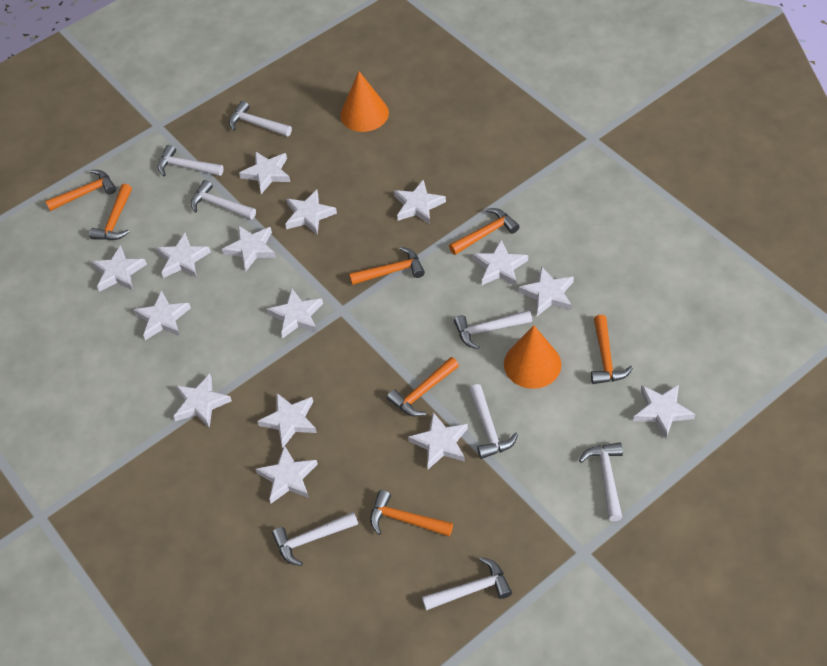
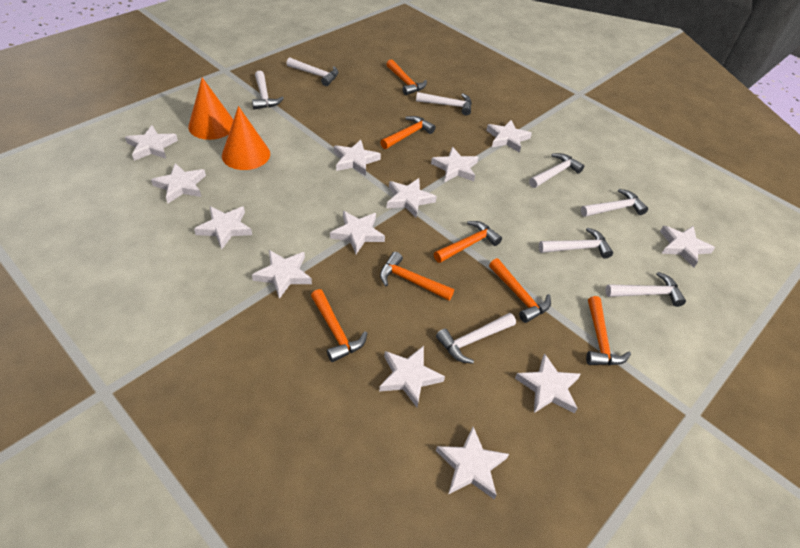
white star: [92,245,147,292] [134,290,191,340] [156,233,211,278] [173,374,232,428] [222,225,276,271] [239,151,290,194] [256,445,318,503] [257,393,317,448] [267,289,323,339] [285,190,337,235] [394,179,446,224] [408,412,468,469] [473,239,528,286] [519,266,574,316] [633,384,695,439] = 15 -> [125,125,178,161] [151,163,206,203] [194,206,252,249] [252,250,312,299] [330,211,385,254] [334,140,381,176] [379,346,445,407] [387,178,437,217] [431,147,478,182] [436,427,509,499] [486,120,532,153] [515,354,581,414] [660,226,715,267] = 13

